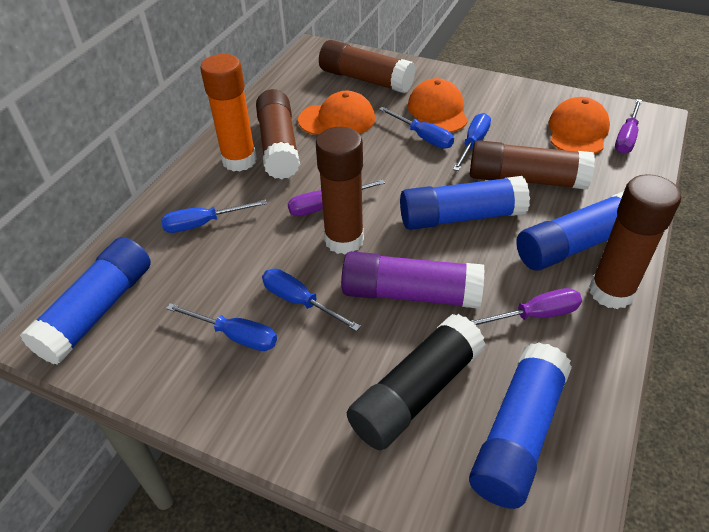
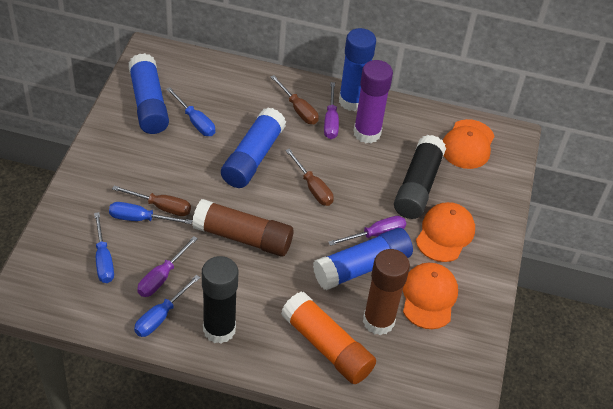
black glue stick: [347,314,485,450] = 1 -> [202,256,239,344] [394,135,446,219] = 2
blue screwdriver: [161,200,267,233] [166,303,277,351] [262,269,361,331] [379,107,454,148] [453,113,491,171] = 5 -> [94,212,114,283] [109,202,193,224] [134,275,200,337] [166,87,215,136] = 4
brown glue stick: [256,89,300,179] [316,127,364,254] [319,40,415,93] [470,140,595,190] [589,174,681,309] = 5 -> [192,199,293,257] [363,249,410,335] = 2
brown screwdriver: none = 0 -> [112,185,191,216] [270,75,319,124] [285,149,334,206] = 3

